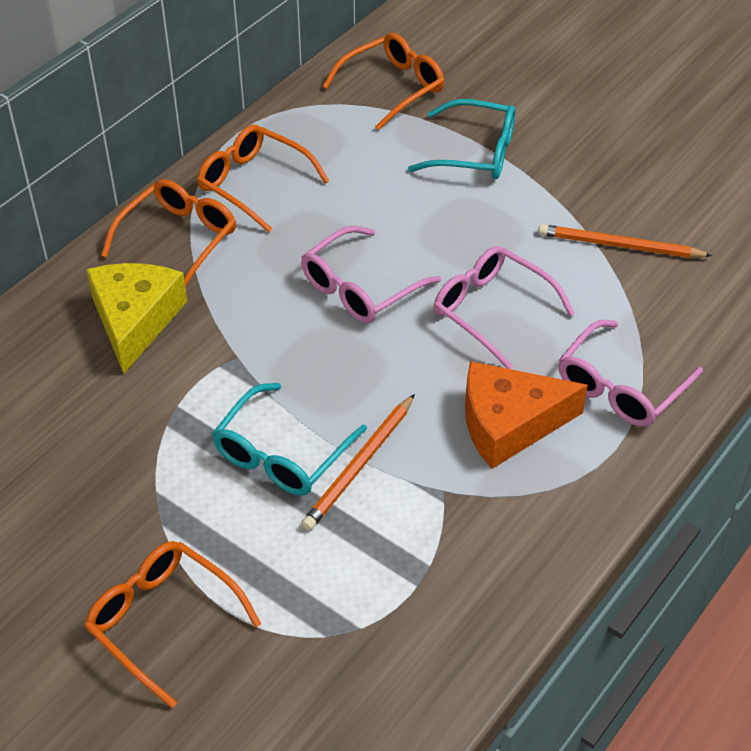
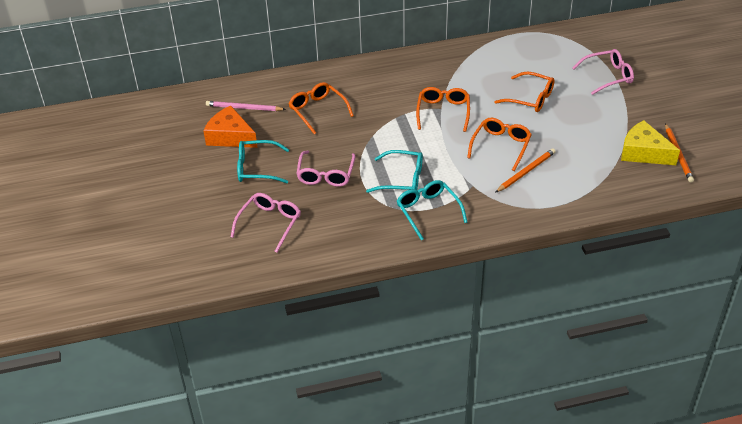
pink pencil: none = 0 -> [206,101,286,111] = 1
turquoise glasses: [212,383,367,496] [408,99,515,179] = 2 -> [237,140,289,183] [366,150,423,193] [397,180,468,240] = 3

